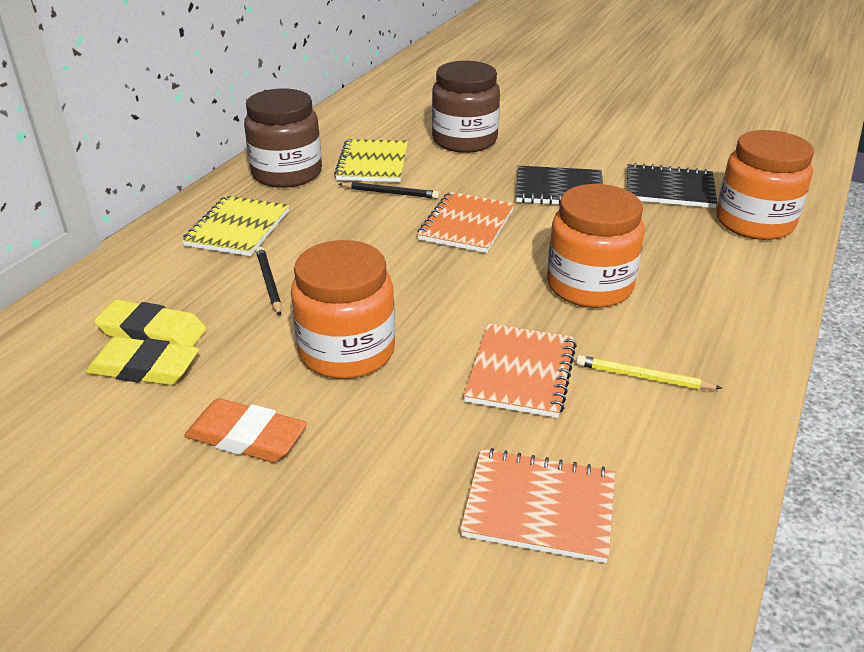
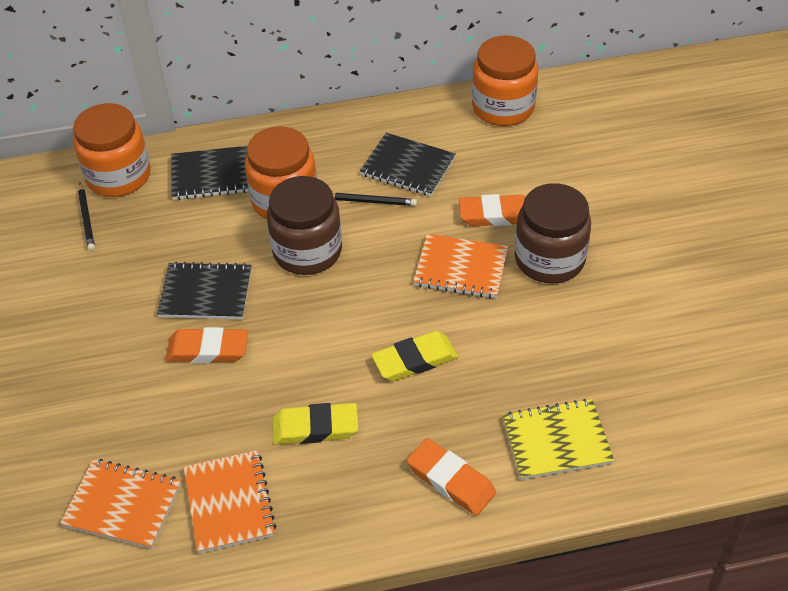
black notebook: [516,166,603,205] [627,163,717,208] = 2 -> [157,261,252,319] [171,146,249,200] [360,133,456,196] = 3
orange eraser: [184,398,307,462] = 1 -> [166,327,248,363] [407,438,496,516] [459,194,525,226] = 3
yellow notebook: [182,196,289,256] [334,139,408,182] = 2 -> [502,399,614,480] = 1
yellow pencil: [576,355,722,389] = 1 -> none = 0

